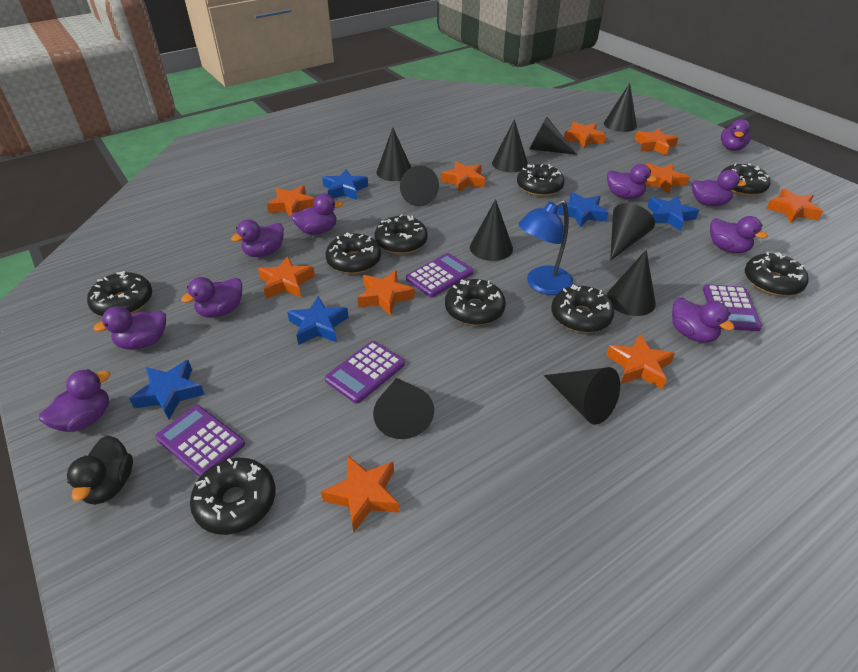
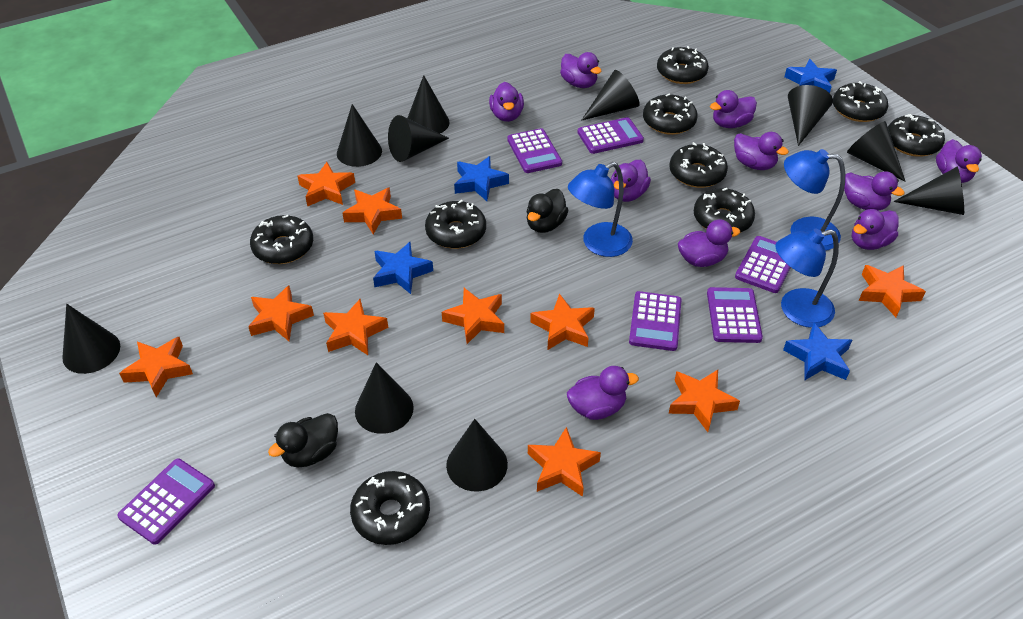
black duck: [67,436,133,505] = 1 -> [268,413,338,468] [527,189,568,233] = 2
blue lamp: [518,200,574,295] = 1 -> [568,162,633,257] [775,228,839,328] [784,149,845,251] = 3
blue star: [129,360,205,419] [287,296,349,345] [322,169,368,200] [558,192,608,227] [648,196,699,231] = 5 -> [373,242,433,294] [454,156,509,201] [783,323,852,381] [784,59,837,93] = 4
purple calculator: [155,405,245,477] [325,341,405,403] [406,253,474,297] [703,284,762,331] = 4 -> [117,459,215,544] [507,128,562,173] [578,117,644,154] [629,291,681,351] [707,287,763,343] [735,236,791,293] = 6

